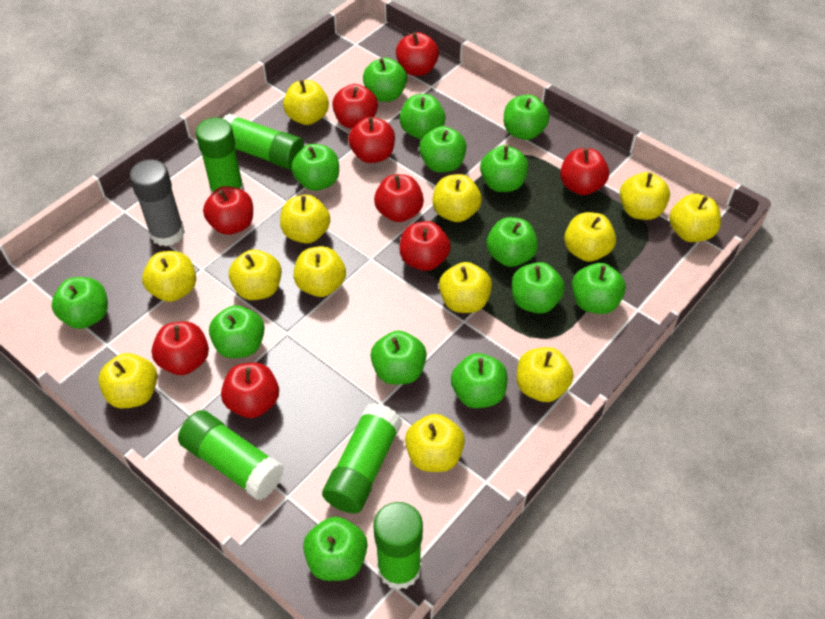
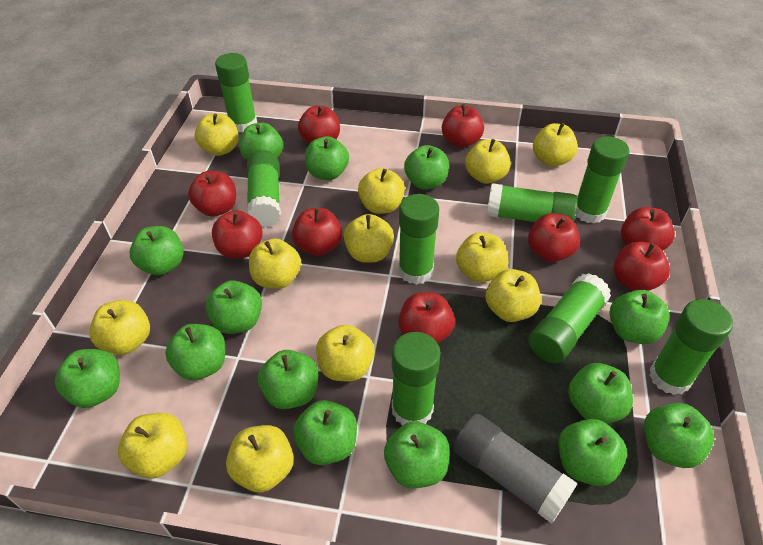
green glue stick: [178,410,284,500] [196,117,244,194] [223,114,304,170] [322,403,402,514] [373,502,423,590] = 5 -> [215,53,257,133] [247,150,281,228] [392,332,441,426] [398,194,439,285] [486,183,577,222] [528,273,611,363] [576,136,630,224] [649,299,733,395] = 8
yellow apple: [98,353,157,408] [142,251,196,302] [229,249,282,300] [280,195,330,244] [283,80,329,125] [294,246,346,297] [405,414,465,472] [433,174,482,222] [439,262,492,313] [517,347,573,402] [564,212,616,262] [620,172,670,220] [669,194,721,242] = 13 -> [89,300,150,355] [118,413,187,479] [195,113,238,156] [226,425,294,493] [249,239,301,289] [316,325,375,382] [344,214,394,263] [358,168,405,214] [456,232,508,282] [465,139,511,184] [485,269,541,322] [533,123,578,167] = 12

